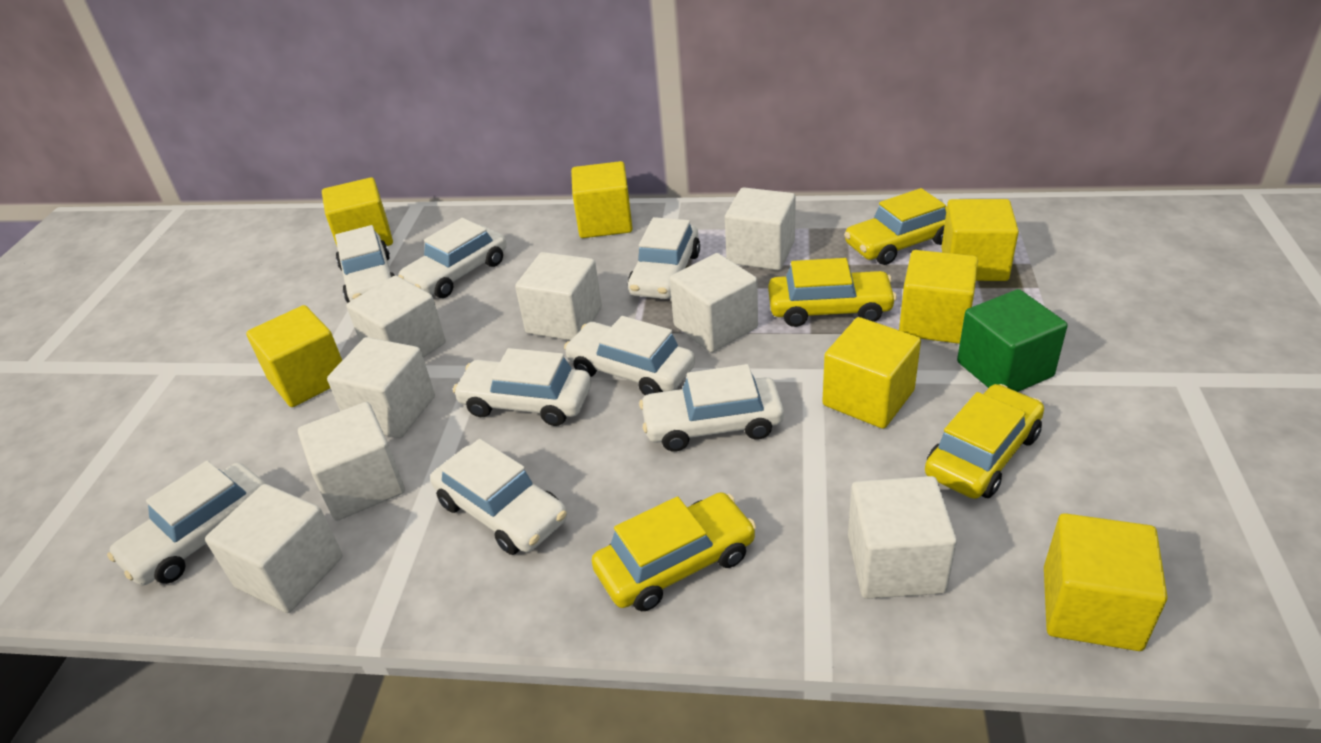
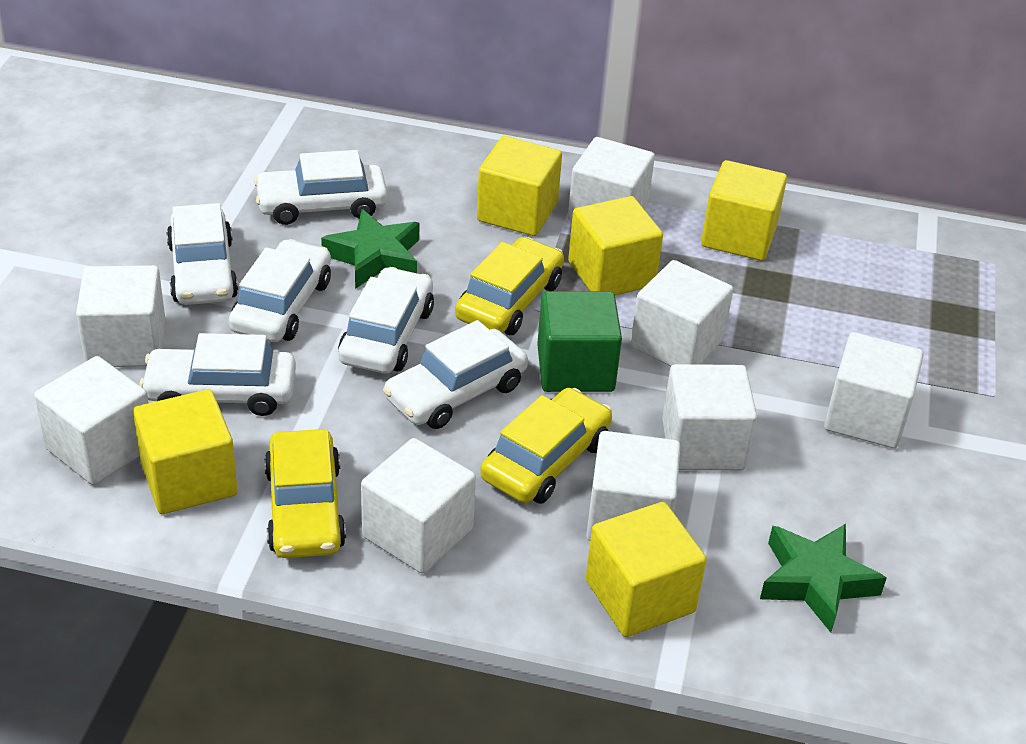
green star: none = 0 -> [321,209,419,289] [760,524,887,633] = 2
white car: [107,461,267,585] [335,225,395,303] [398,218,507,298] [430,439,567,555] [453,348,591,426] [564,316,695,395] [628,217,700,299] [639,364,784,451] = 8 -> [139,333,296,416] [166,203,238,305] [229,239,331,342] [254,150,388,225] [338,267,434,374] [383,320,528,429] = 6
yellow car: [591,492,756,611] [768,258,897,327] [844,188,947,265] [925,384,1044,499] = 4 -> [264,429,346,558] [455,237,564,335] [480,388,612,504] = 3
yellow cube: [246,305,342,407] [322,177,393,246] [571,161,633,238] [822,317,921,429] [899,250,978,344] [941,199,1019,281] [1044,513,1167,651] = 7 -> [133,389,237,514] [477,136,562,236] [568,196,663,296] [586,502,707,637] [701,160,787,261] = 5

